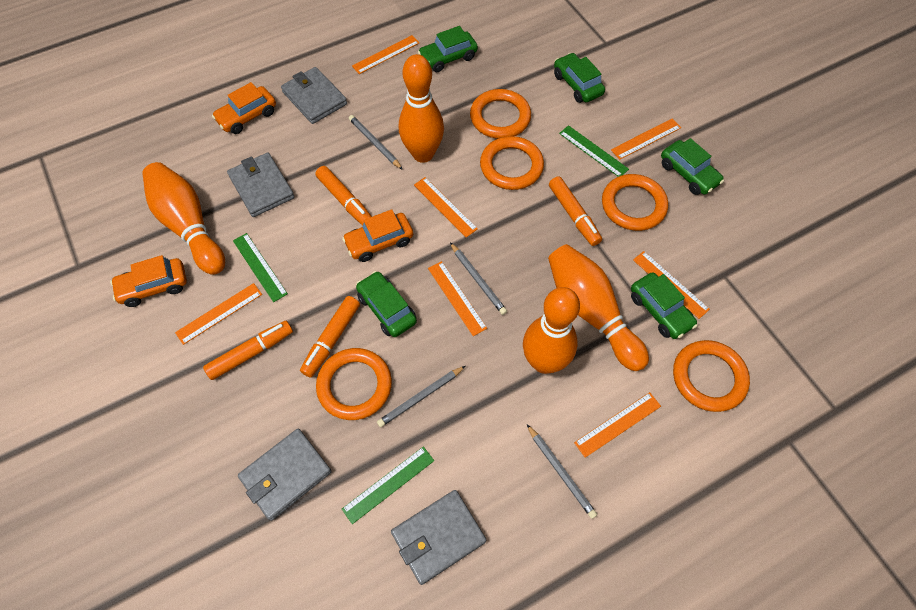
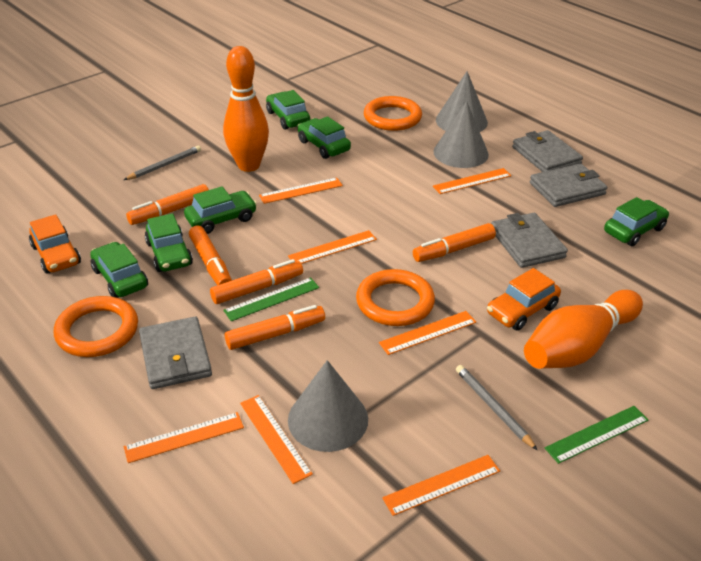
green car: [356,271,417,337] [418,26,478,72] [554,53,605,103] [631,272,698,339] [661,138,724,195] = 5 -> [90,242,148,298] [145,213,193,272] [184,186,257,234] [266,90,310,130] [298,116,351,159] [604,197,669,246] = 6
green ruler: [233,233,288,302] [342,446,434,524] [559,125,629,177] = 3 -> [223,277,319,321] [545,406,648,464] = 2
grey cone: none = 0 -> [288,360,368,452] [433,101,489,168] [436,71,488,132] = 3
grey pencil: [349,115,403,170] [377,366,465,427] [450,242,507,315] [527,424,597,519] = 4 -> [124,145,201,180] [456,365,538,451] = 2
orange bowling pin: [142,162,225,275] [399,54,444,163] [523,287,580,374] [548,244,649,371] = 4 -> [223,46,269,172] [524,290,643,369] = 2
orange car: [110,255,187,307] [212,82,276,134] [342,209,413,262] = 3 -> [29,214,81,274] [487,268,561,331] = 2
orange marker: [203,321,293,380] [300,296,360,378] [315,166,372,226] [549,176,602,246] = 4 -> [126,184,209,225] [189,225,232,285] [210,259,303,304] [225,305,325,350] [413,223,496,262] = 5
orange ring: [316,348,392,420] [470,89,531,139] [480,136,544,190] [602,174,668,231] [673,340,750,412] = 5 -> [54,296,138,357] [356,269,435,326] [364,96,422,131] = 3

